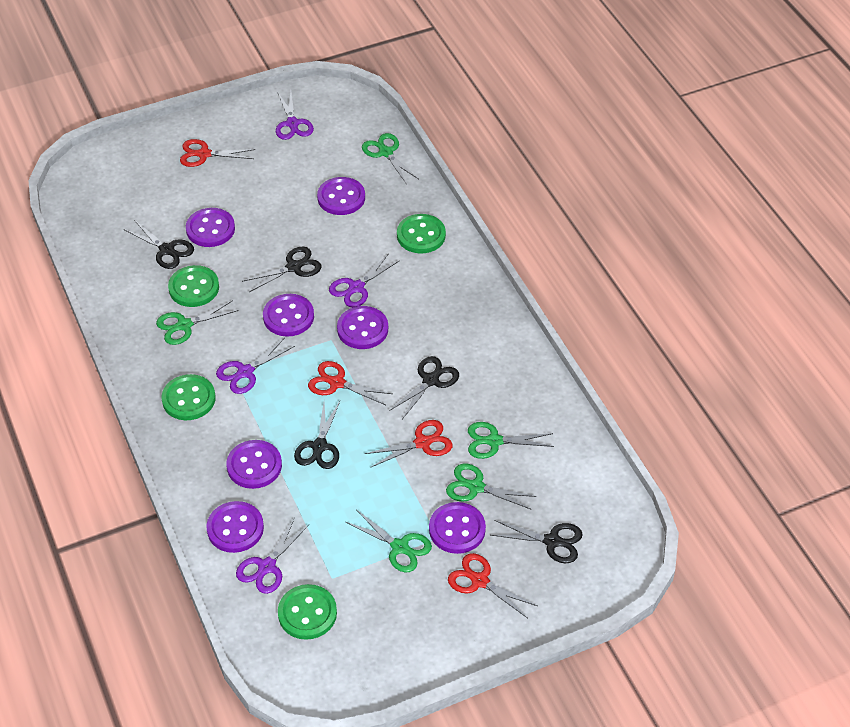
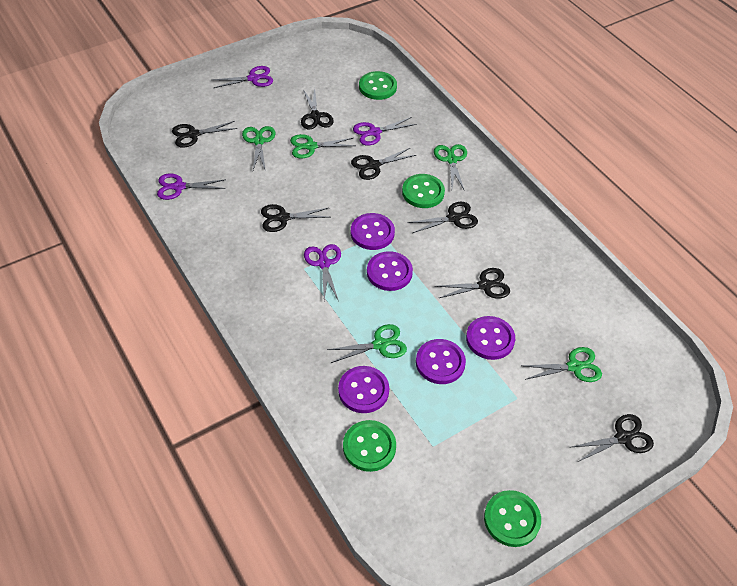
black scissors: [124,220,194,269] [242,247,322,292] [294,401,340,469] [389,356,459,419] [491,520,583,563] = 5 -> [172,121,238,148] [261,204,329,232] [301,88,334,130] [351,147,416,180] [408,202,478,233] [435,268,510,299] [572,414,654,462] = 7
purple button: [186,208,235,247] [206,501,264,553] [226,440,282,489] [263,294,314,336] [317,177,365,215] [337,306,388,349] [429,502,486,554] = 7 -> [338,366,389,413] [351,213,395,250] [367,251,413,291] [416,339,466,384] [466,316,515,360] = 5
red scissors: [180,139,255,167] [308,361,392,405] [365,420,453,467] [448,553,537,618] = 4 -> none = 0

